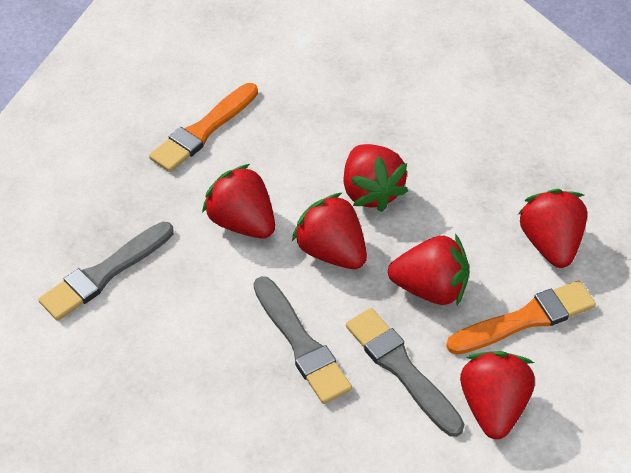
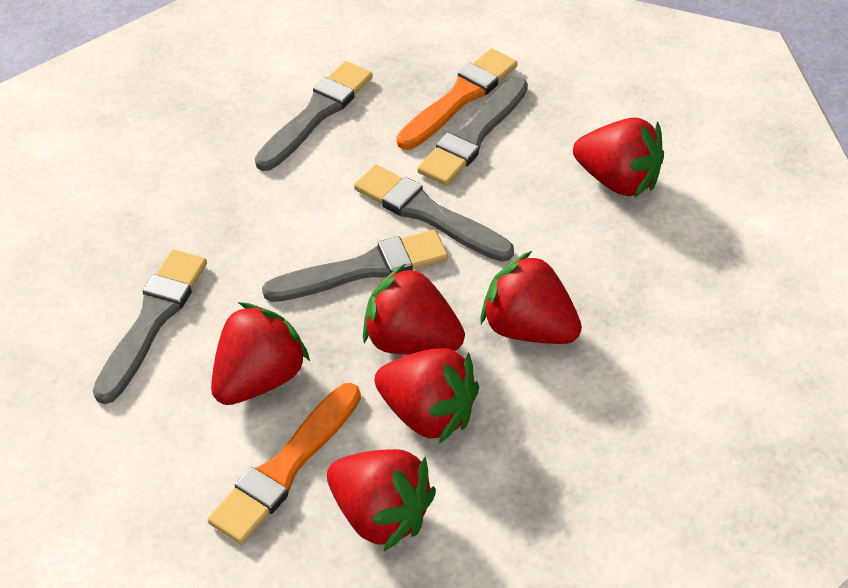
grey brush: [38,222,173,321] [254,276,352,404] [346,308,464,437] = 3 -> [93,249,207,404] [255,61,373,171] [262,230,448,302] [354,165,514,262] [417,77,528,186] = 5

